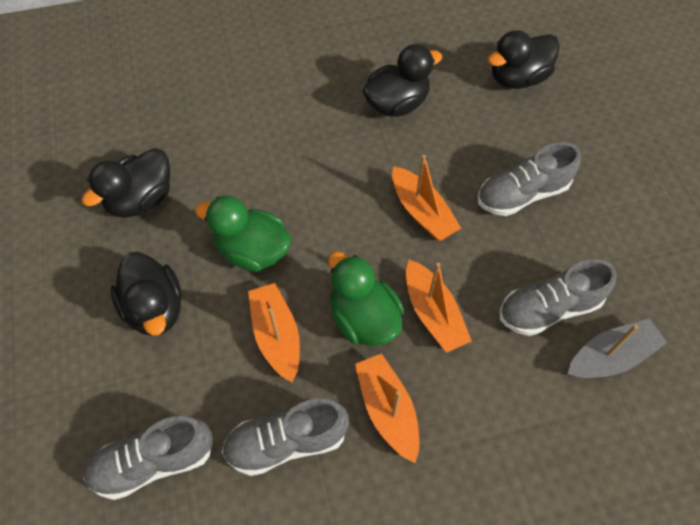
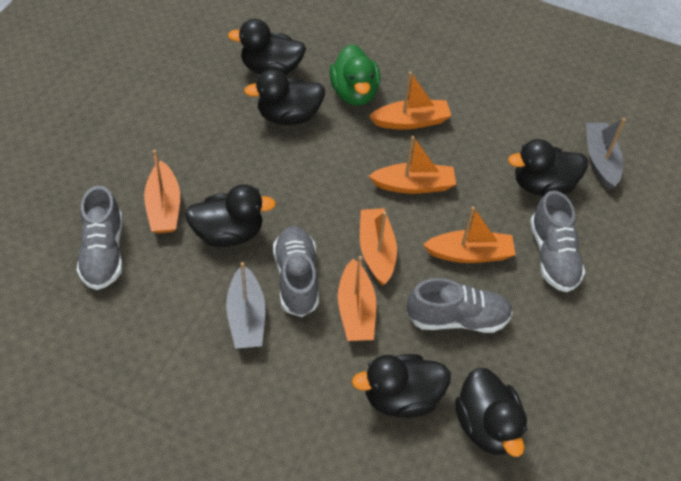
black duck: [81,148,170,218] [111,252,182,336] [362,44,442,117] [488,30,560,89] = 4 -> [185,184,276,247] [228,19,306,75] [244,69,325,125] [352,354,451,418] [455,368,527,457] [508,139,588,196] = 6
green duck: [195,196,291,272] [328,251,404,346] = 2 -> [329,44,380,106] = 1
grey boat: [567,319,667,378] = 1 -> [226,262,265,349] [586,118,626,190] = 2
orange boat: [248,283,300,382] [355,353,419,463] [392,155,461,241] [406,260,472,353] = 4 -> [144,150,180,233] [338,256,376,341] [360,208,397,286] [369,71,452,130] [369,136,456,194] [423,206,516,263] = 6

